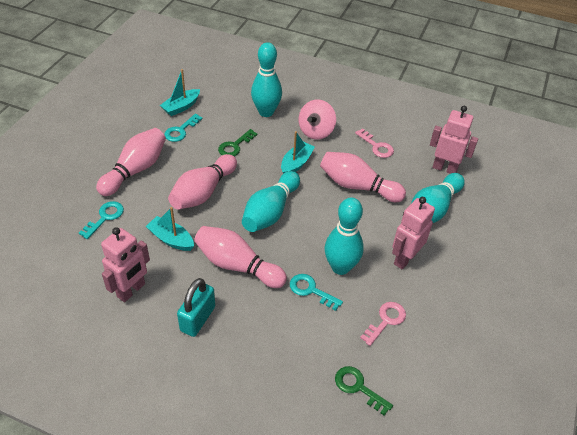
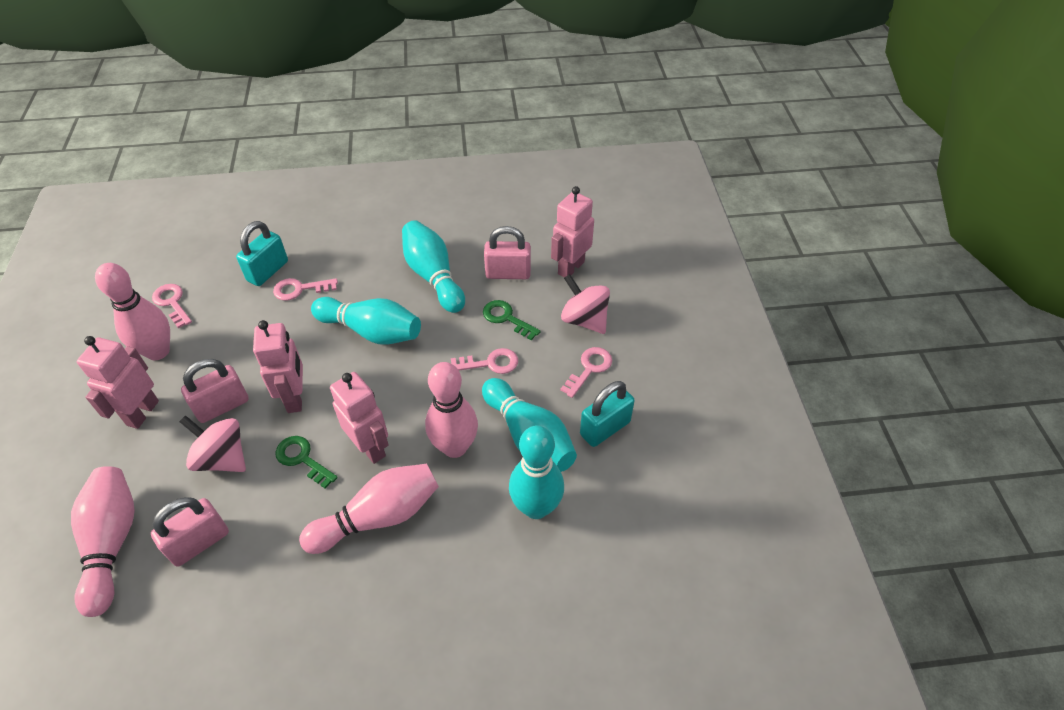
pink key: [355,128,394,158] [360,302,406,346] = 2 -> [152,284,192,328] [273,278,338,301] [451,348,518,374] [560,347,612,398] = 4
pink padlock: none = 0 -> [151,497,229,567] [181,359,249,423] [484,226,531,279] = 3
pink robot: [101,227,150,302] [392,197,435,270] [430,106,478,174] = 3 -> [77,336,159,429] [253,320,303,413] [330,372,389,464] [551,186,594,278] = 4
pink spinning top: [299,100,336,140] = 1 -> [179,415,246,472] [561,274,610,334] = 2
turquoise boat: [146,207,194,251] [160,69,200,116] [281,131,315,174] = 3 -> none = 0
turquoise key: [79,201,124,239] [164,114,203,142] [290,274,343,311] = 3 -> none = 0
turquoise padlock: [177,278,215,337] = 1 -> [236,221,288,286] [580,381,635,447] = 2

